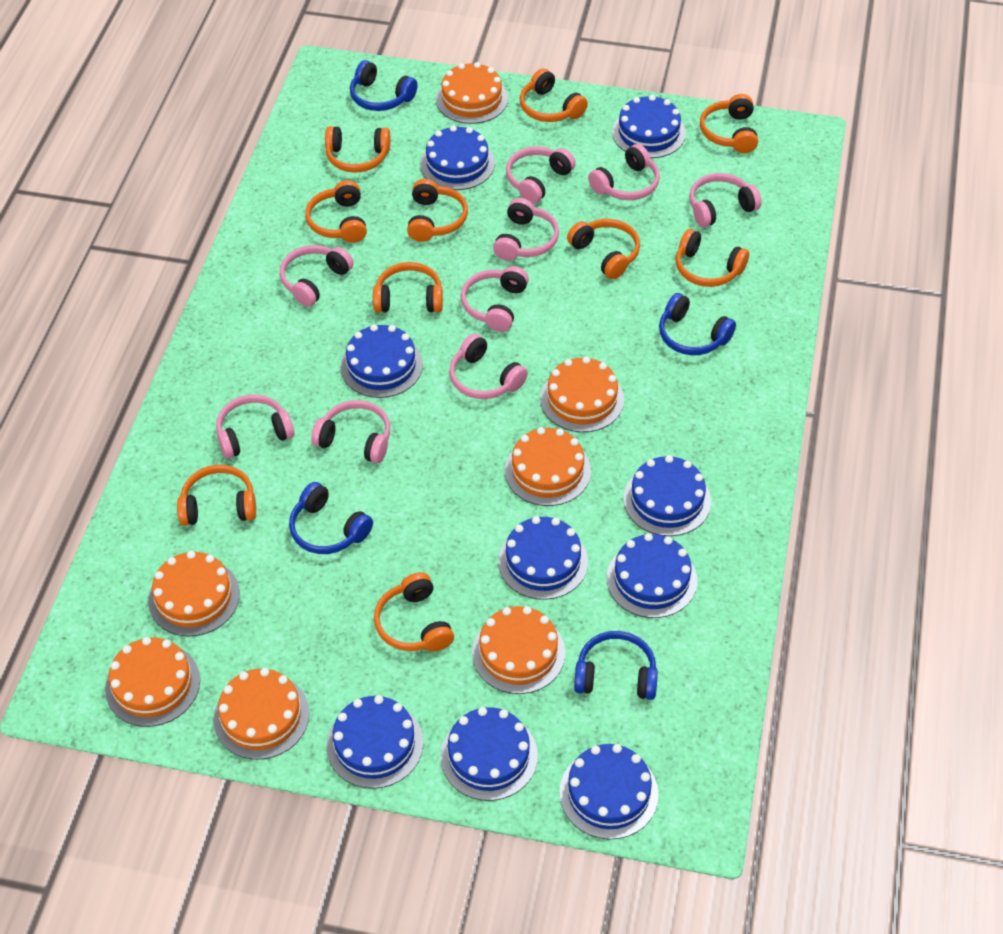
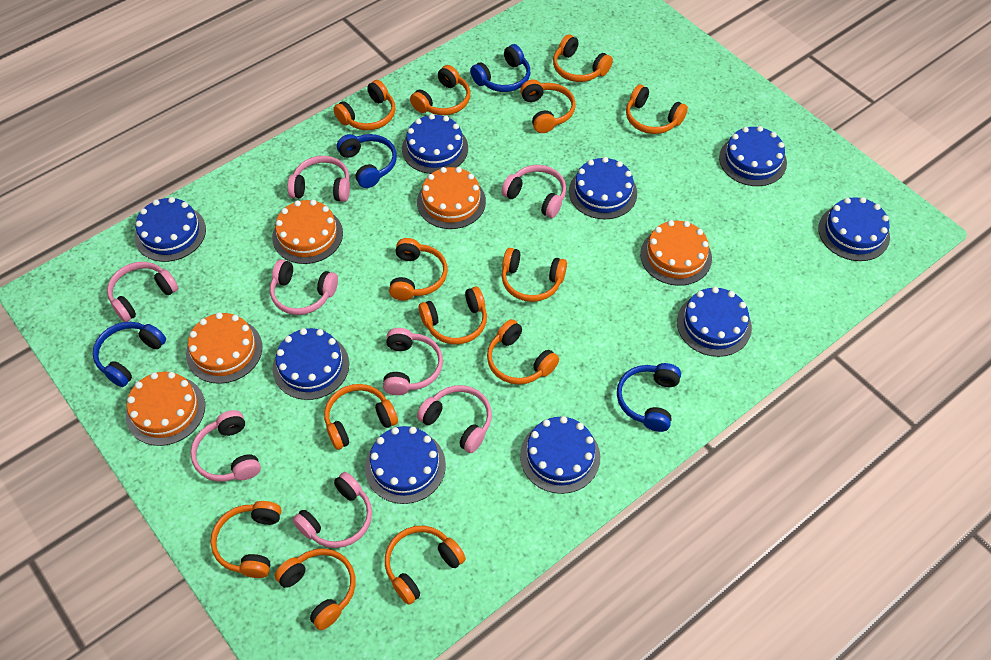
orange cake: [105,637,200,727] [148,551,240,637] [213,668,310,760] [436,62,508,124] [472,606,565,694] [505,427,591,506] [540,356,624,432] = 7 -> [126,372,205,446] [186,312,262,384] [272,200,343,264] [417,167,486,229] [640,220,712,286] = 5
orange headphones: [177,465,256,526] [305,180,367,243] [325,126,390,173] [373,262,443,312] [374,572,454,652] [407,179,468,242] [520,68,588,122] [567,219,640,279] [676,229,749,287] [700,94,758,153] = 10 -> [211,501,281,578] [274,548,356,630] [324,384,398,450] [333,80,395,130] [385,526,466,605] [389,238,448,301] [410,65,470,115] [419,286,487,344] [487,319,559,385] [501,248,567,302] [520,79,576,133] [553,35,613,82] [626,85,688,134] = 13
pink headphones: [216,394,294,459] [280,245,353,307] [311,400,390,463] [449,334,528,399] [461,266,529,332] [493,198,559,261] [506,147,576,204] [588,144,660,200] [689,173,762,228] = 9 -> [107,262,178,322] [190,410,261,482] [270,259,338,315] [288,156,350,202] [292,472,372,548] [383,328,443,395] [417,385,492,453] [501,165,566,218] = 8

